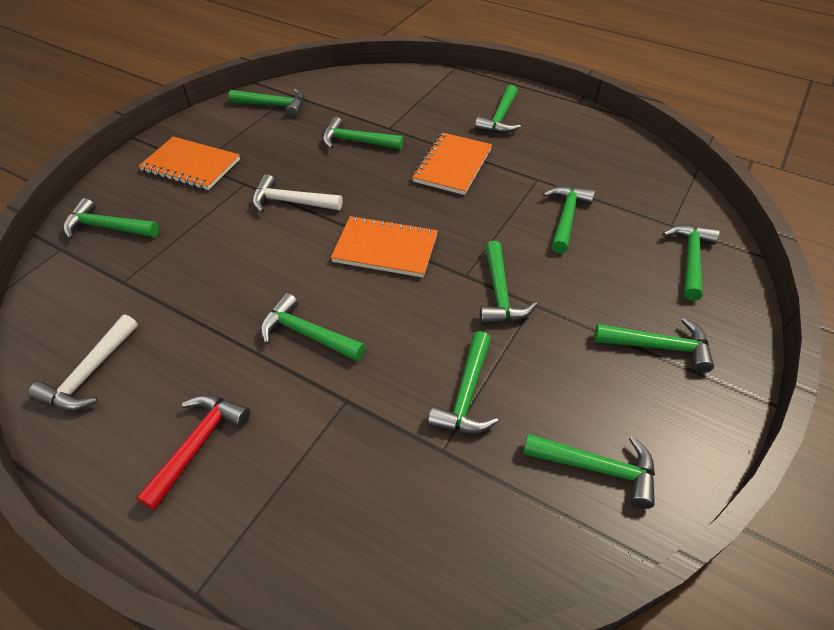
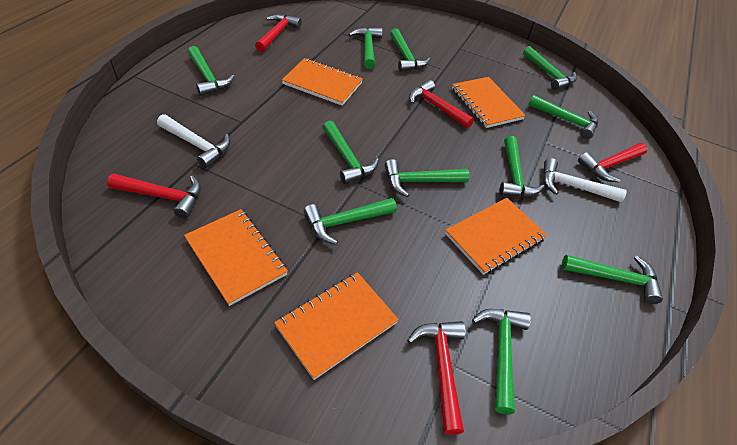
orange notebook: [139,136,240,190] [331,216,438,278] [412,133,492,195] = 3 -> [184,209,288,306] [274,272,399,380] [282,58,363,106] [445,198,547,275] [452,77,526,128] = 5
red hammer: [136,395,250,510] = 1 -> [107,173,201,219] [255,14,302,52] [407,321,466,435] [409,80,474,129] [578,143,648,182] = 5

